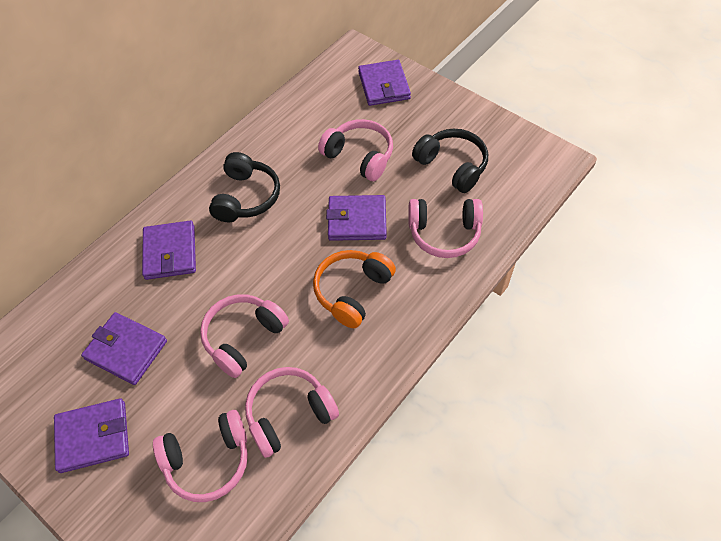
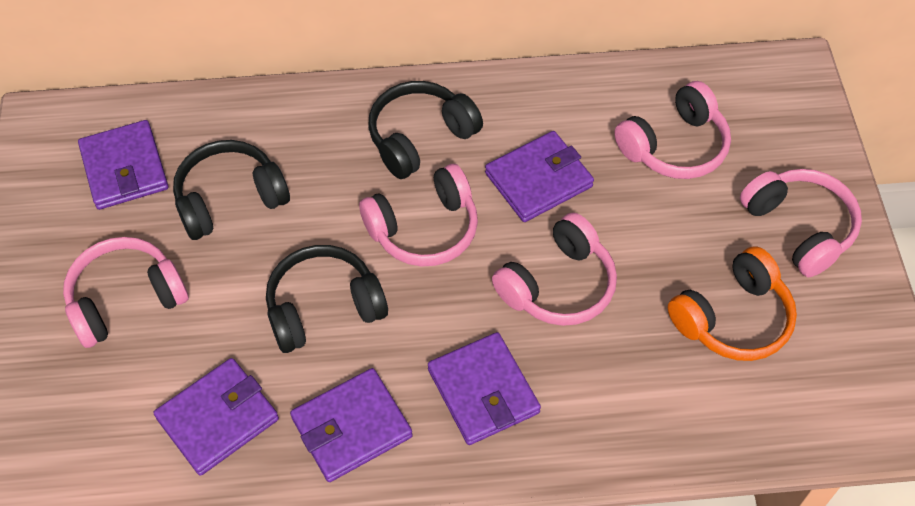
black headphones: [209,152,280,222] [412,129,488,193] = 2 -> [173,140,290,240] [266,245,388,353] [368,81,483,179] = 3

